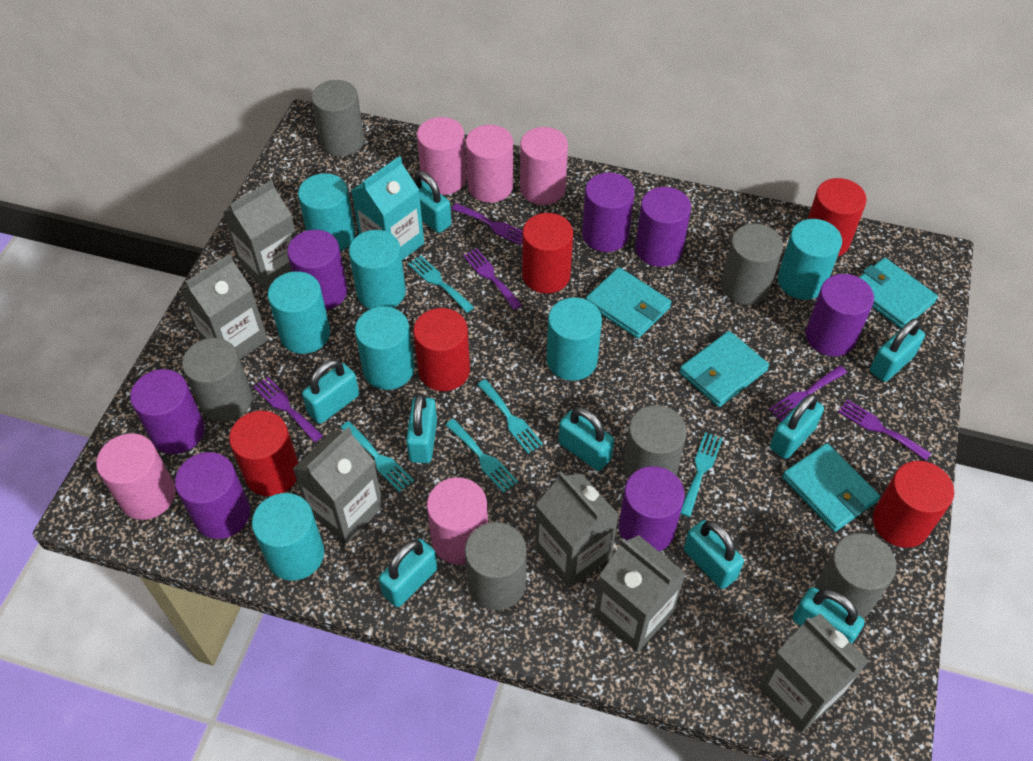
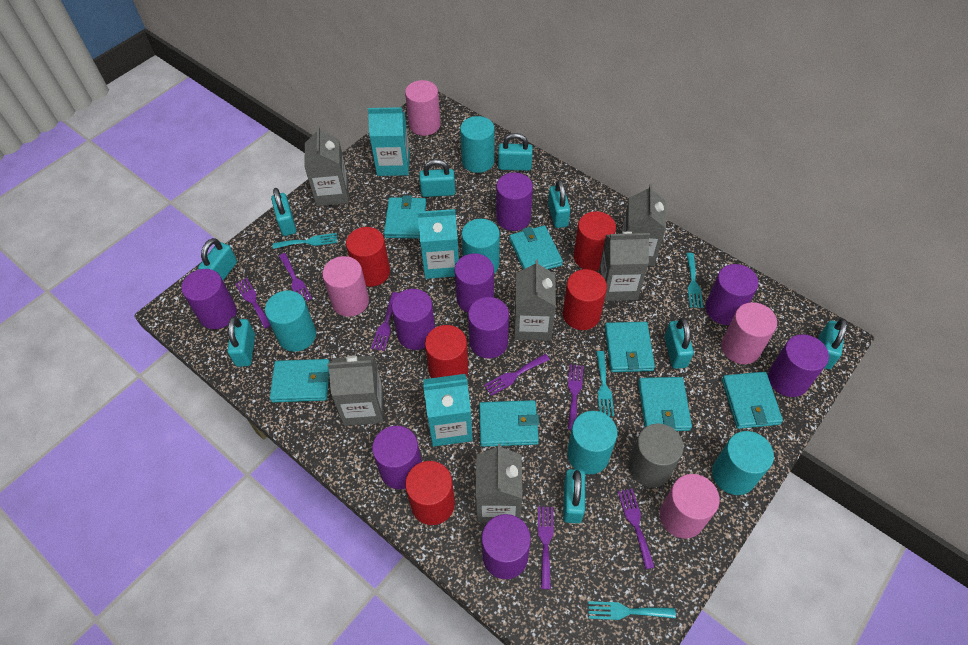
grey cylinder: [182,338,252,422] [311,80,364,157] [465,522,527,610] [623,405,687,479] [721,224,783,305] [815,533,896,618] = 6 -> [628,424,684,488] = 1
pink cylinder: [96,433,176,520] [417,117,467,195] [427,477,488,565] [465,125,513,203] [520,127,568,205] = 5 -> [322,256,369,317] [405,80,441,136] [660,474,720,539] [721,302,777,364] = 4
purple cylinder: [130,369,205,454] [175,452,250,539] [287,230,347,310] [582,173,635,252] [619,466,685,551] [635,187,691,267] [806,274,874,356] = 7 -> [181,269,237,329] [372,426,422,489] [392,289,435,350] [455,253,494,313] [468,297,509,359] [482,514,531,579] [496,172,533,231] [706,264,759,325] [768,334,829,397] = 9
purple fork: [254,377,323,442] [452,203,523,245] [463,248,522,310] [769,366,847,422] [838,399,931,461] = 5 -> [235,278,271,328] [279,253,312,301] [371,292,399,351] [484,354,550,396] [538,507,554,589] [568,364,583,430] [618,489,655,569] = 7
turquoise carton: [351,156,424,260] = 1 -> [368,107,410,176] [417,209,459,279] [423,374,473,447] = 3
turquoise cylinder: [252,493,324,581] [268,271,330,354] [298,173,355,251] [349,230,406,309] [355,306,414,390] [547,297,602,381] [778,219,842,300] = 7 -> [265,291,316,352] [460,116,495,173] [462,219,500,273] [567,411,617,474] [712,431,774,495] = 5
turquoise fork: [341,421,414,492] [408,255,474,313] [445,419,518,493] [477,379,543,454] [680,432,723,517] = 5 -> [273,233,337,249] [588,601,676,620] [596,351,614,416] [686,253,703,308] = 4
turquoise wallet: [586,267,671,338] [679,331,769,407] [782,443,880,532] [859,258,938,329] = 4 -> [270,359,330,403] [384,195,426,239] [479,400,539,447] [509,225,563,270] [605,322,655,372] [638,377,692,431] [722,372,783,429] = 7

